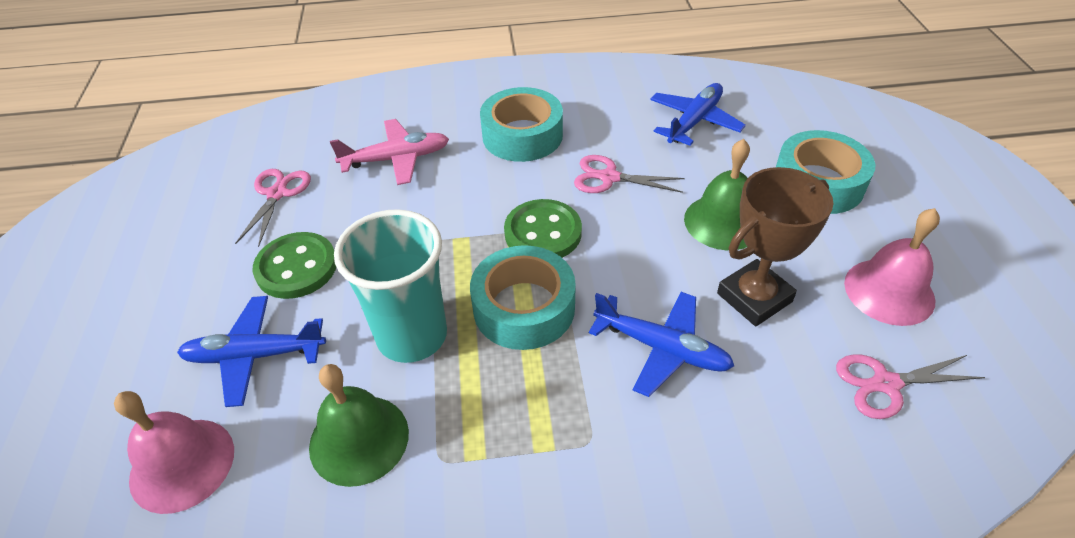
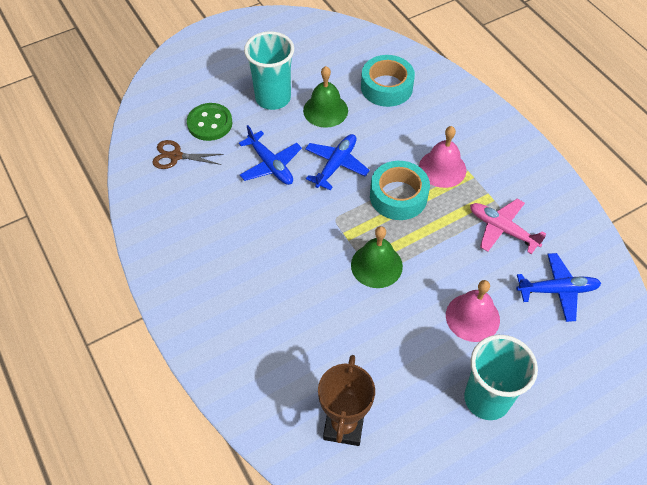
brown scissors: none = 0 -> [152,140,224,169] = 1
green button: [253,232,336,299] [504,199,582,258] = 2 -> [187,103,233,141] = 1
pink scissors: [235,169,311,247] [574,155,685,193] [836,354,985,419] = 3 -> none = 0
turquoise cup: [334,209,447,363] = 1 -> [244,31,294,110] [464,335,538,420] = 2
turquoise tape: [470,245,576,350] [480,87,563,162] [776,130,876,214] = 3 -> [361,55,415,107] [370,161,430,220] = 2

